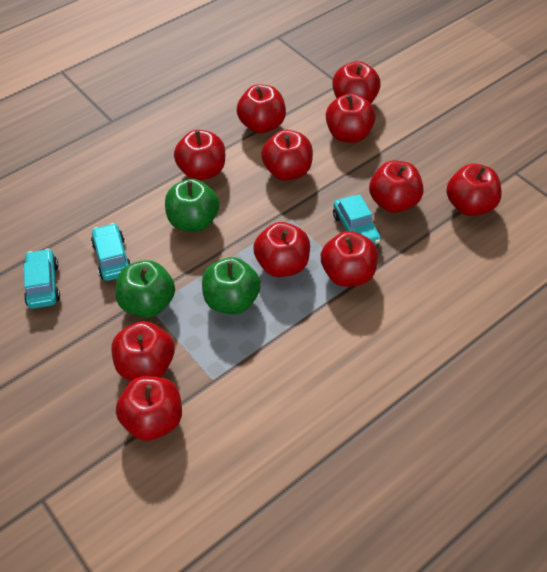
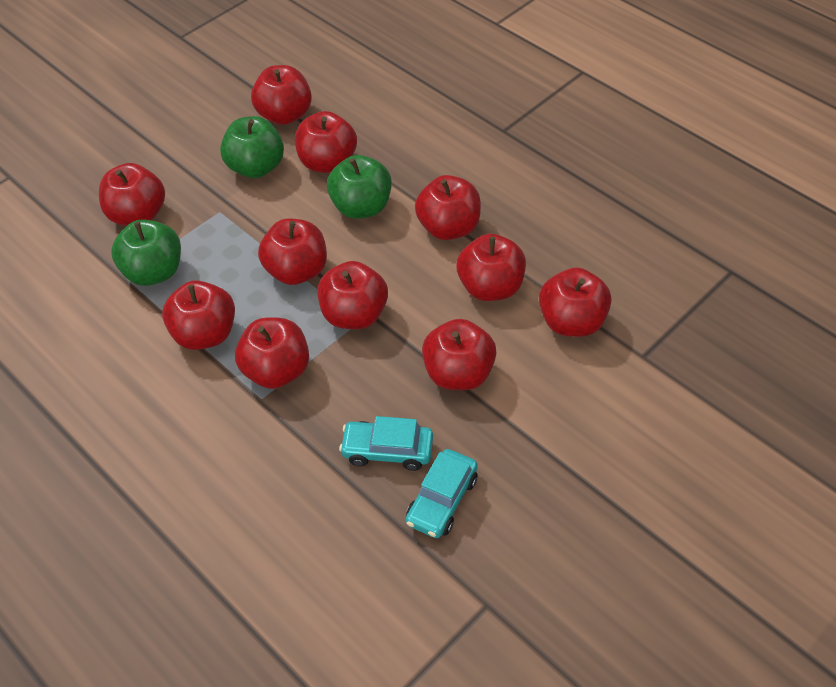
turquoise car: [23,248,60,309] [91,223,131,281] [333,195,381,245] = 3 -> [339,416,433,471] [406,449,478,538] = 2

